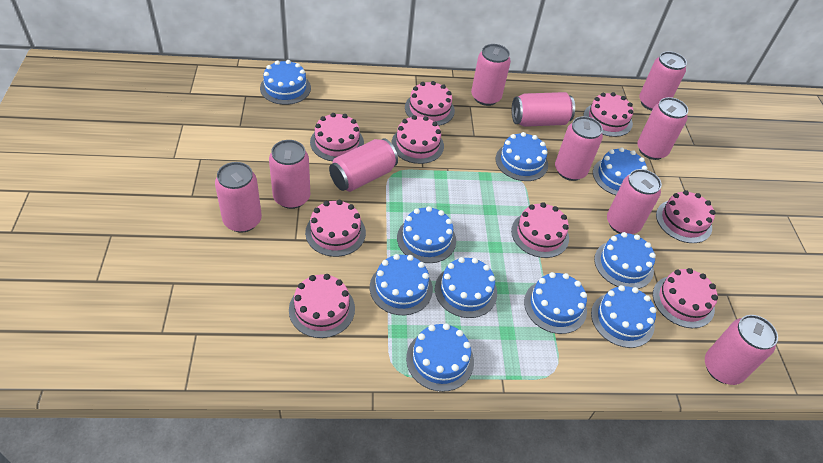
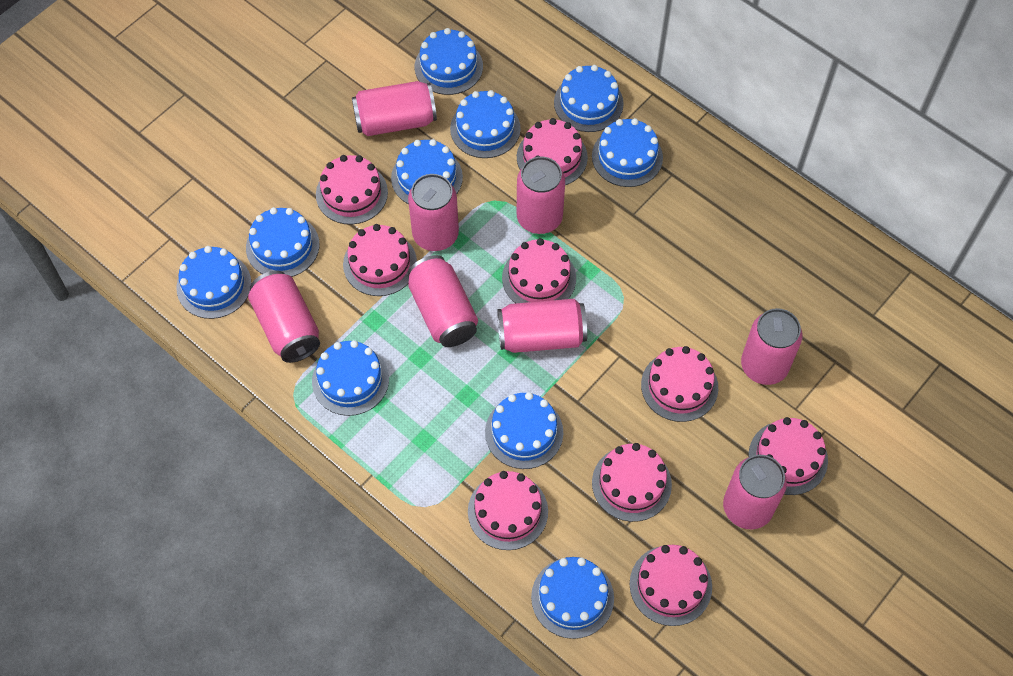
pink can: [215,162,262,233] [269,140,310,209] [329,139,398,192] [471,44,511,106] [512,92,575,127] [555,116,603,181] [607,169,662,234] [637,97,688,160] [639,51,687,111] [705,315,778,385] = 10 -> [248,271,320,363] [352,81,437,136] [407,255,478,347] [408,174,459,251] [497,299,587,353] [517,156,565,234] [723,455,787,530] [741,308,802,385] = 8

